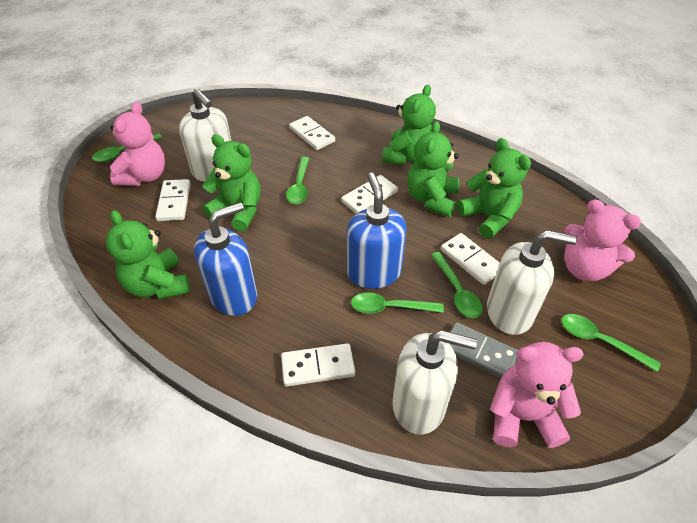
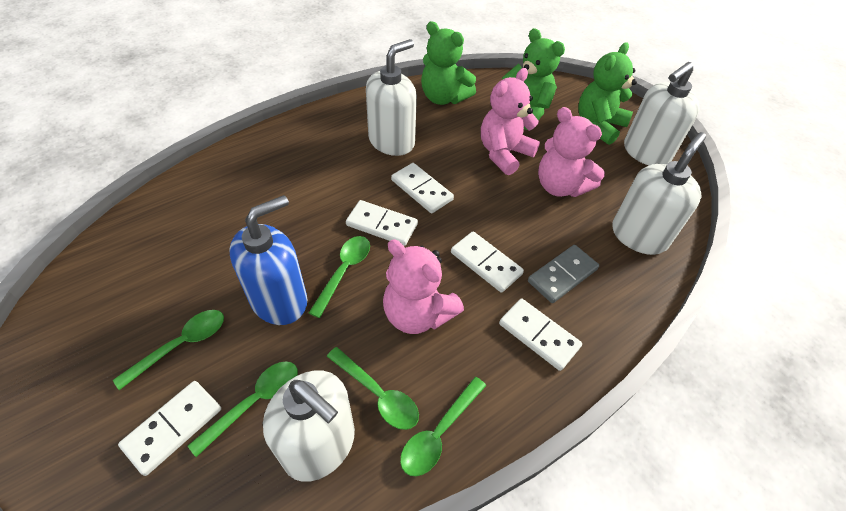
blue soap dispenser: [194,202,257,316] [347,173,407,289] = 2 -> [229,195,308,325] = 1
green teddy bear: [106,210,190,299] [202,134,261,232] [382,85,436,165] [407,121,459,217] [457,138,531,239] = 5 -> [421,21,476,105] [502,28,565,130] [578,42,637,145] = 3
white soap dispenser: [179,88,231,182] [392,330,477,435] [487,230,577,335] = 3 -> [263,370,355,482] [366,39,417,156] [612,132,706,255] [624,62,700,165] = 4

